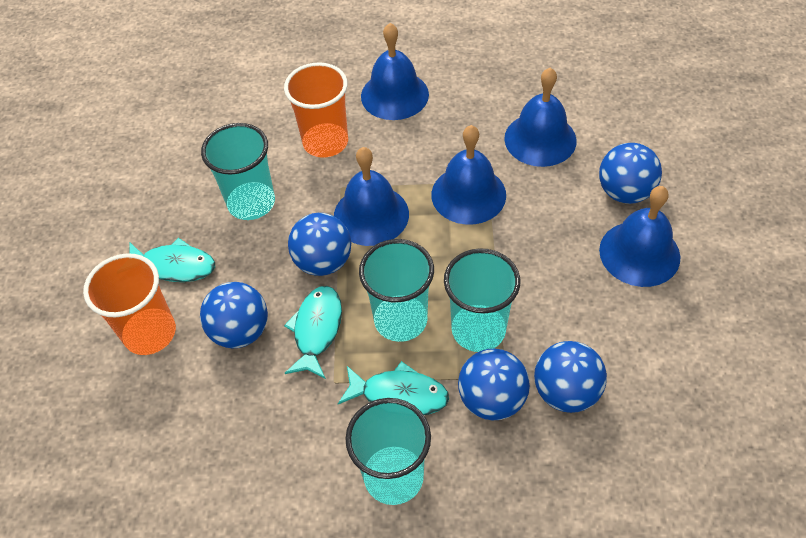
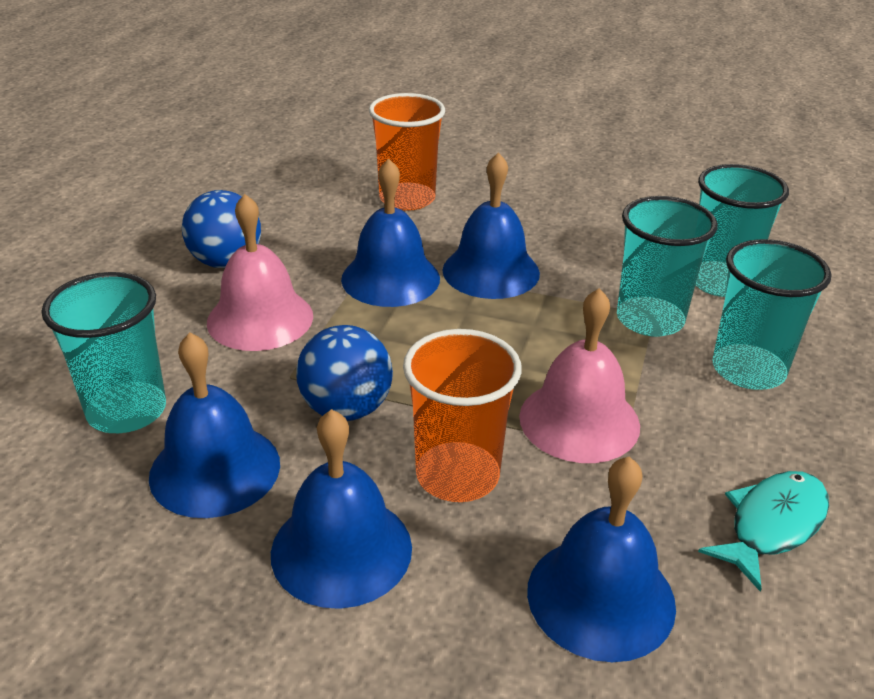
blue ball: [200,282,268,349] [288,213,351,276] [458,349,530,420] [534,341,607,413] [599,143,662,204] = 5 -> [182,190,261,268] [297,325,393,421] = 2
pink bell: none = 0 -> [207,194,313,351] [519,288,640,463] = 2
turquoise fish: [130,238,215,282] [284,286,342,379] [338,361,449,415] = 3 -> [698,471,829,592] = 1

